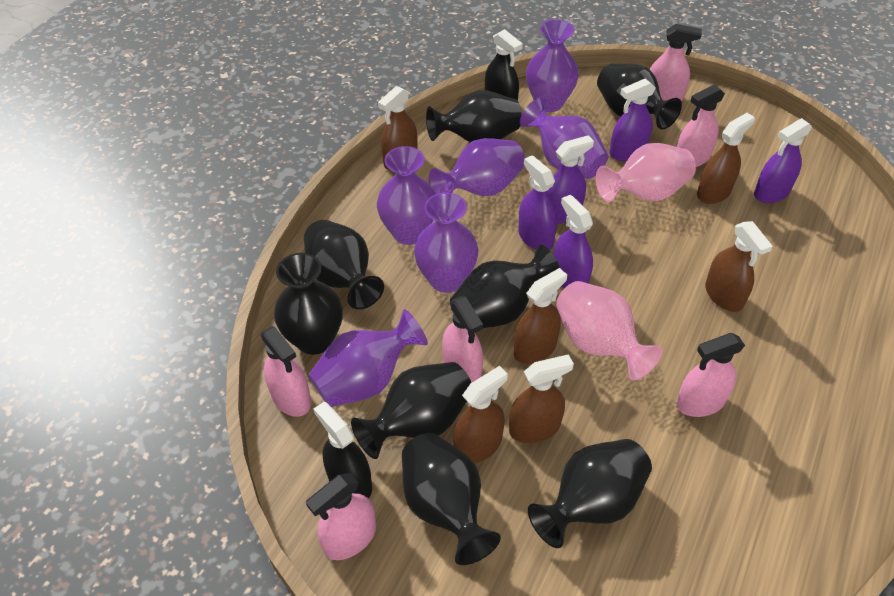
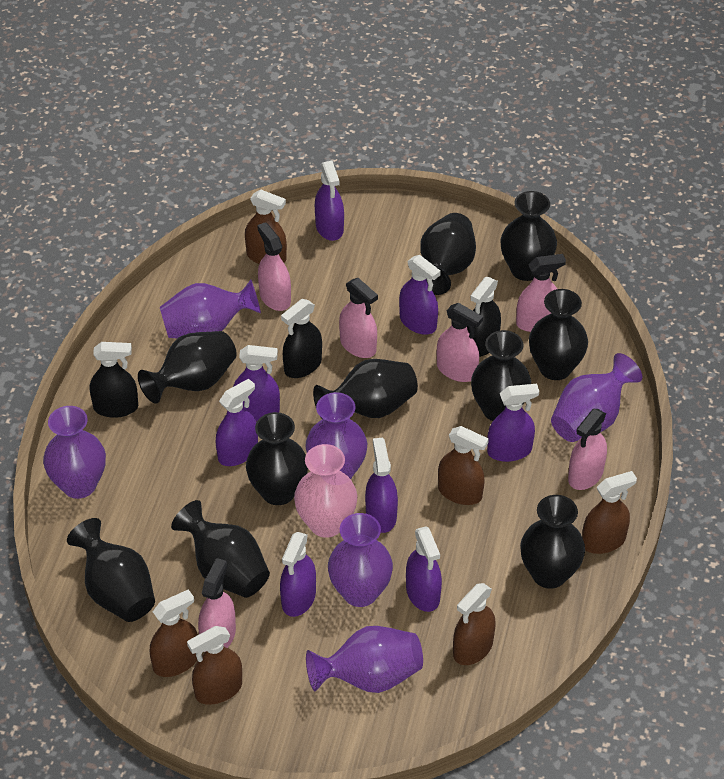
black spray bottle: [313,402,372,498] [485,29,523,101] = 2 -> [90,342,138,418] [281,299,322,378] [467,277,501,357] = 3
black vase: [274,253,343,355] [304,220,384,309] [351,362,471,459] [402,433,501,565] [426,90,522,143] [450,244,560,328] [528,439,652,548] [597,63,682,129] = 8 -> [67,518,155,622] [138,331,237,403] [171,500,270,598] [246,412,308,505] [313,359,418,419] [420,213,476,295] [471,330,531,421] [501,191,557,281] [520,495,585,589] [529,289,588,380] = 10
pink vase: [556,281,662,380] [596,143,696,202] = 2 -> [294,444,357,538] = 1
purple spray bottle: [518,155,557,250] [548,135,594,224] [553,195,593,288] [609,78,656,161] [754,118,812,203] = 5 -> [216,379,258,466] [233,345,280,421] [280,532,316,617] [315,161,344,241] [365,438,398,533] [399,255,441,335] [406,526,442,612] [487,384,539,462] = 8

